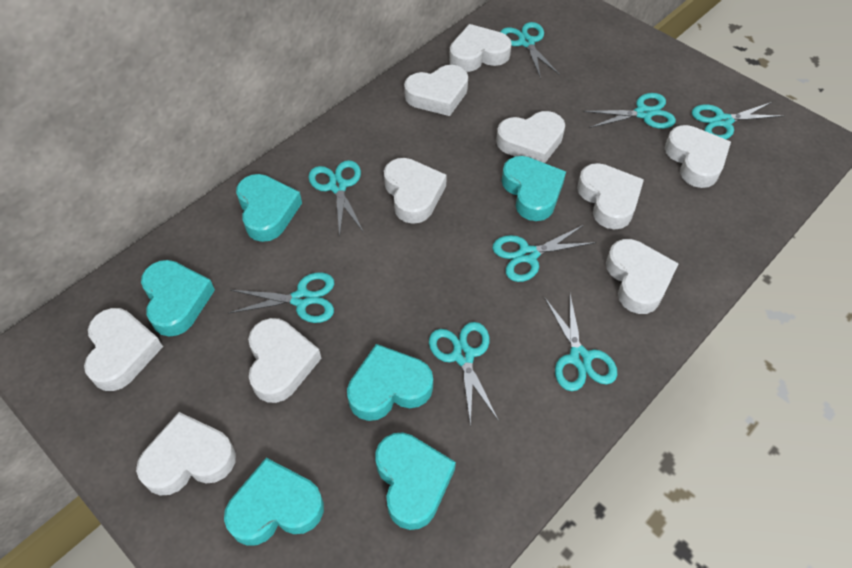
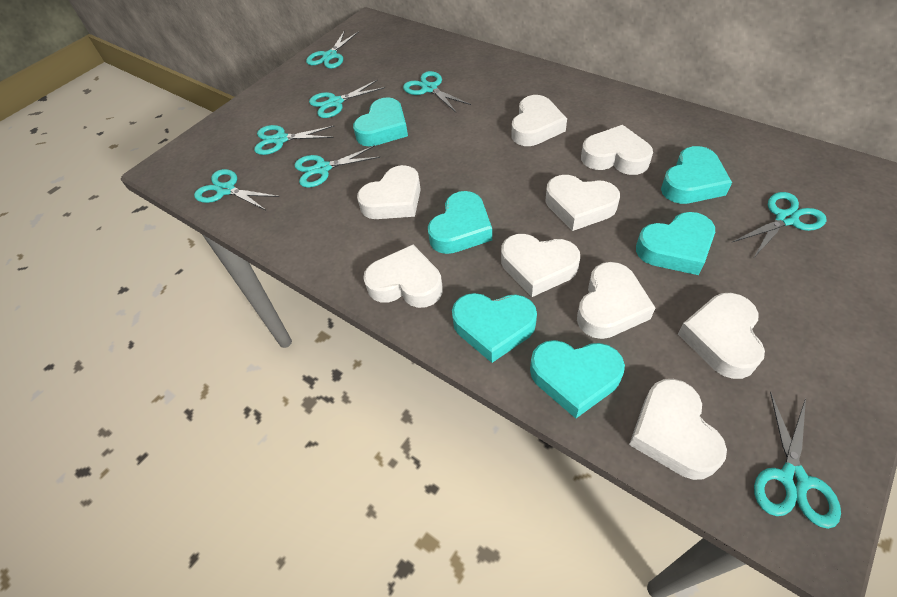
white heart: [84,308,163,391] [136,412,236,496] [248,318,321,403] [384,158,447,224] [404,65,468,116] [449,24,512,72] [496,111,565,163] [577,163,644,230] [606,239,679,314] [665,125,731,188] = 10 -> [357,165,421,219] [363,245,443,308] [501,234,580,297] [511,95,567,146] [546,175,620,231] [577,262,655,339] [581,125,653,175] [629,379,727,480] [678,293,765,379] = 9

